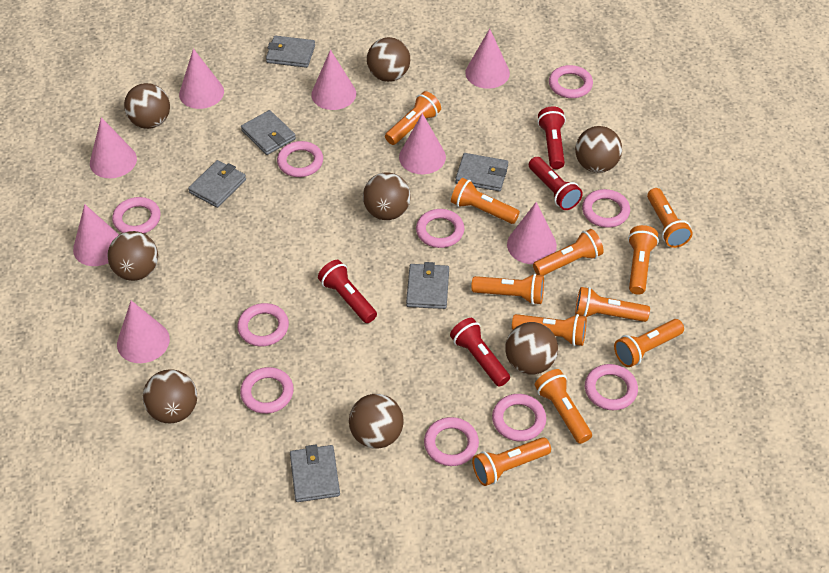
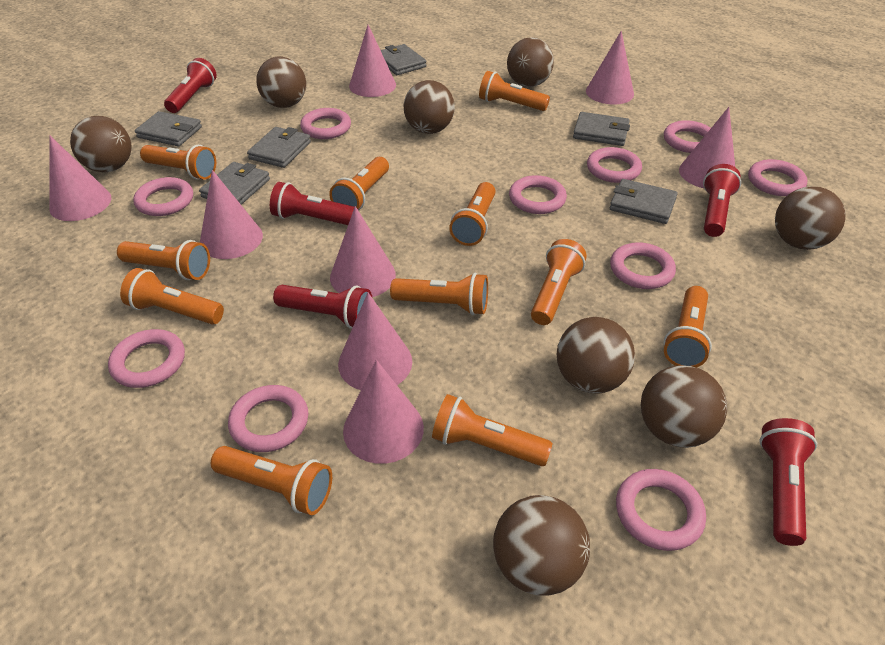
red flashlight: [318,260,377,323] [450,318,510,387] [529,157,583,210] [537,106,566,169] = 4 -> [164,58,217,113] [270,182,354,225] [273,285,372,328] [703,164,741,237] [760,418,817,546] = 5

